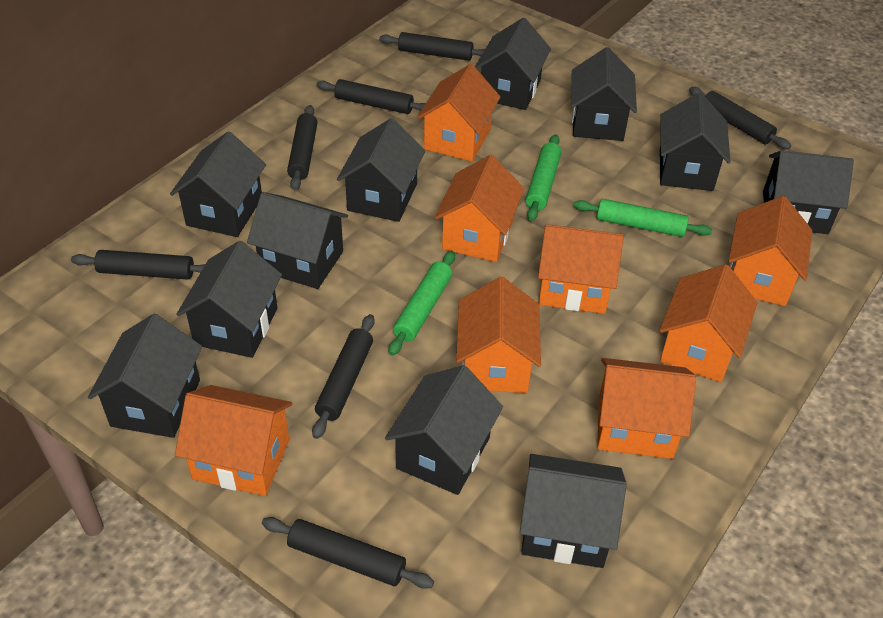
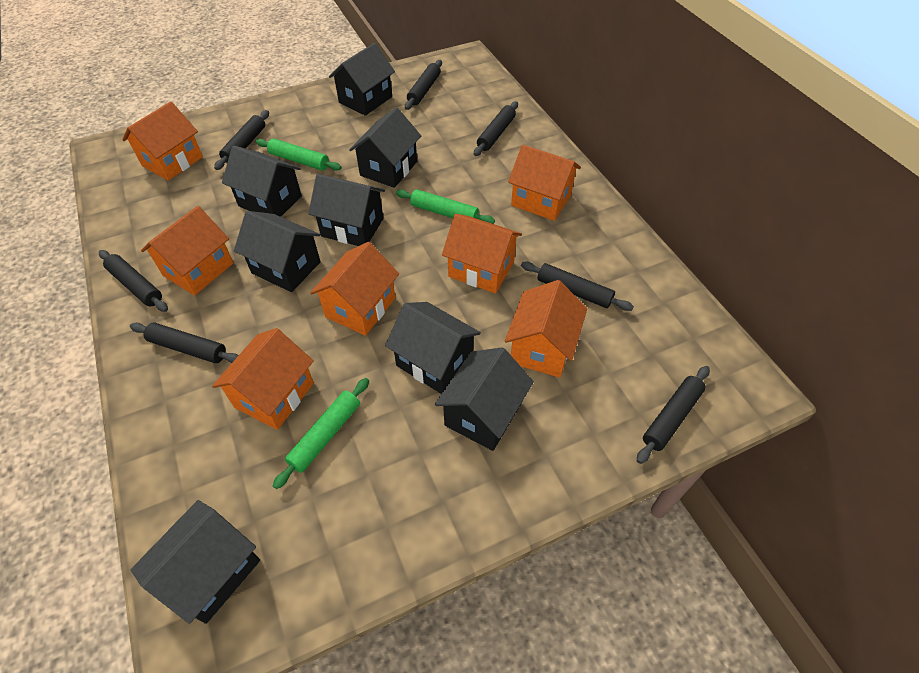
black house: [88,314,202,438] [170,131,266,237] [176,241,282,358] [247,192,348,289] [337,118,425,222] [385,365,503,495] [475,18,551,110] [520,454,627,568] [571,47,637,141] [660,93,731,191] [763,150,854,234] = 11 -> [131,500,260,624] [222,146,302,217] [234,211,321,292] [308,174,385,246] [329,43,395,116] [349,107,421,188] [385,302,481,394] [435,347,534,451] = 8
orange house: [175,385,293,496] [417,64,500,162] [435,155,524,262] [456,277,541,393] [538,224,624,314] [597,358,696,459] [660,264,758,382] [729,196,812,306] = 8 -> [122,101,203,181] [141,206,233,296] [212,328,314,430] [310,242,399,336] [442,214,522,294] [505,280,587,378] [508,145,581,221] = 7

